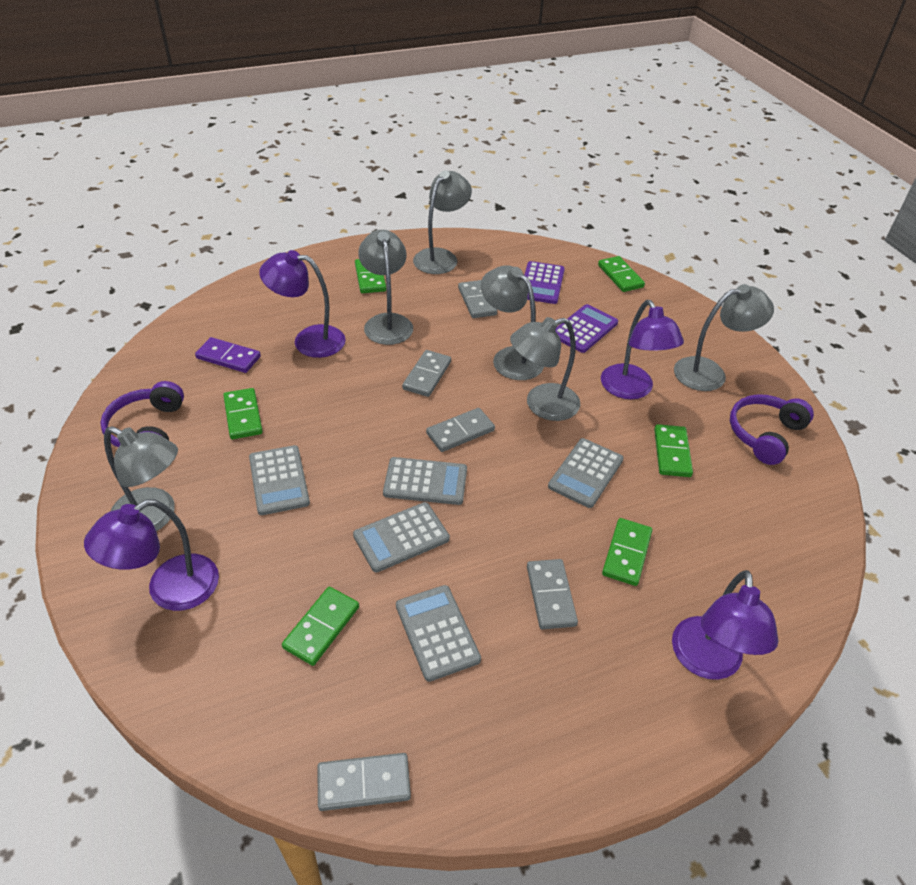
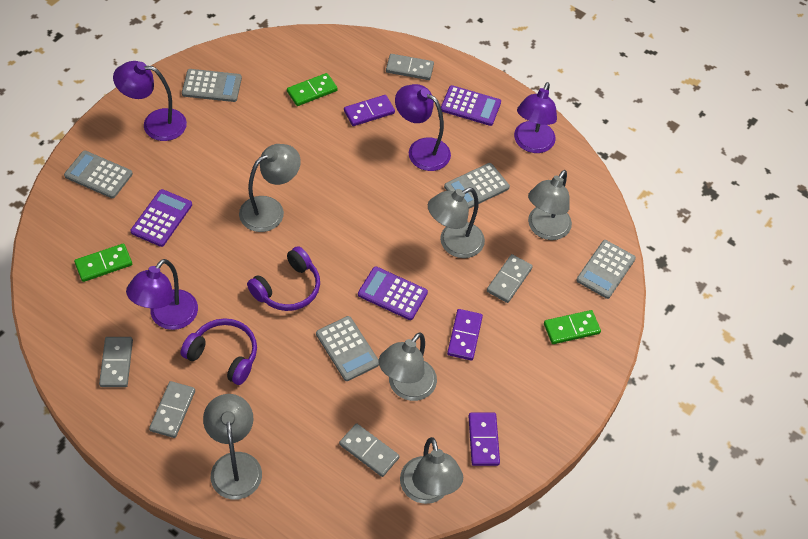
green domino: [223,388,263,439] [282,587,359,666] [355,259,386,293] [598,256,645,292] [602,518,652,586] [654,424,693,477] = 6 -> [74,244,132,282] [287,73,338,106] [544,310,601,344] = 3
purple calculator: [524,261,565,304] [555,304,618,353] = 2 -> [130,189,192,247] [358,266,428,320] [441,85,501,126] = 3
purple domino: [195,337,261,373] = 1 -> [344,95,395,126] [447,309,483,361] [468,413,500,466] = 3

